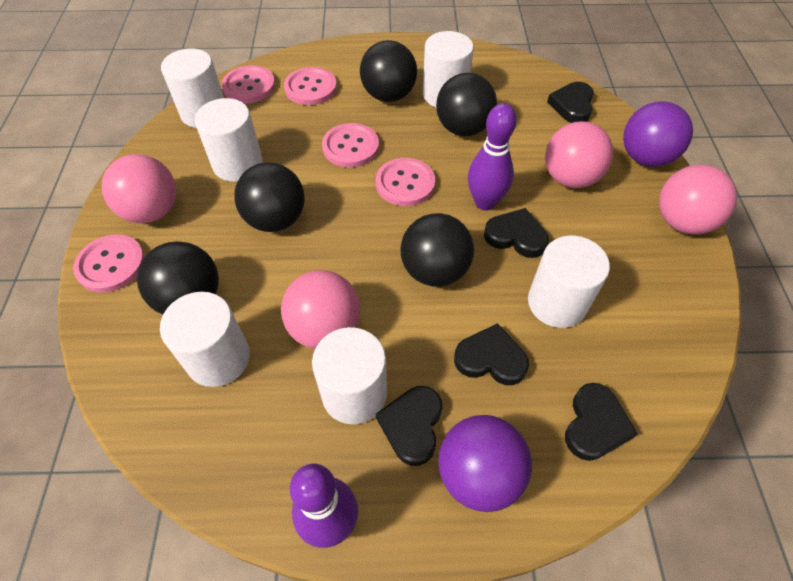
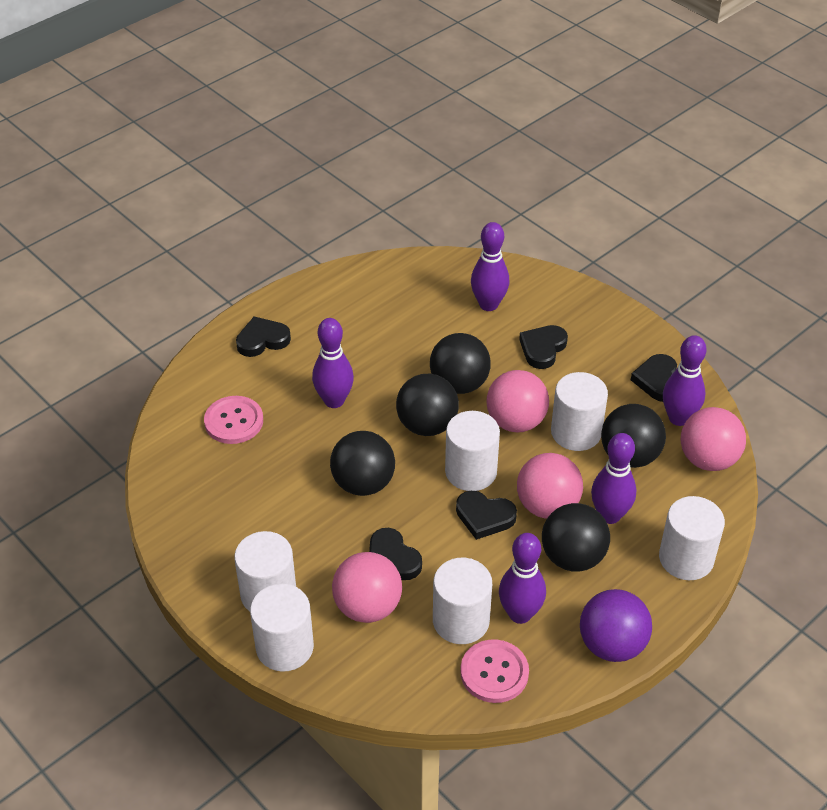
pink button: [73,234,145,293] [222,65,275,104] [284,67,337,105] [322,123,379,167] [376,158,435,206] = 5 -> [204,396,263,444] [460,639,529,703] = 2
purple ball: [438,415,532,512] [623,101,693,167] = 2 -> [580,589,652,662] = 1
purple bowling pin: [290,464,358,548] [468,103,517,210] = 2 -> [312,318,354,408] [471,222,509,311] [499,533,546,624] [591,433,636,524] [663,335,706,426] = 5

